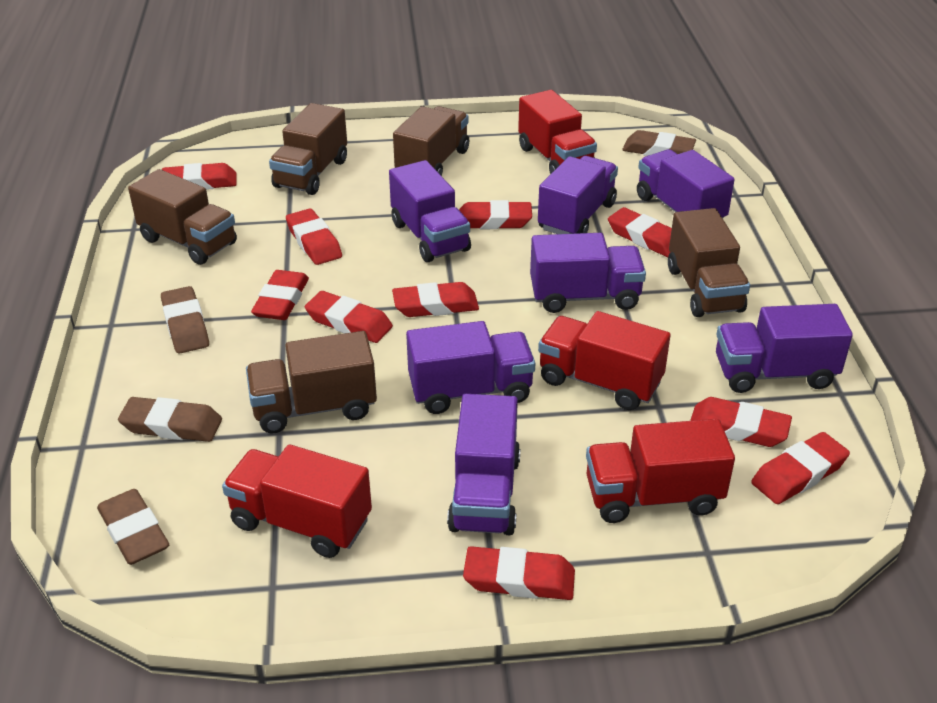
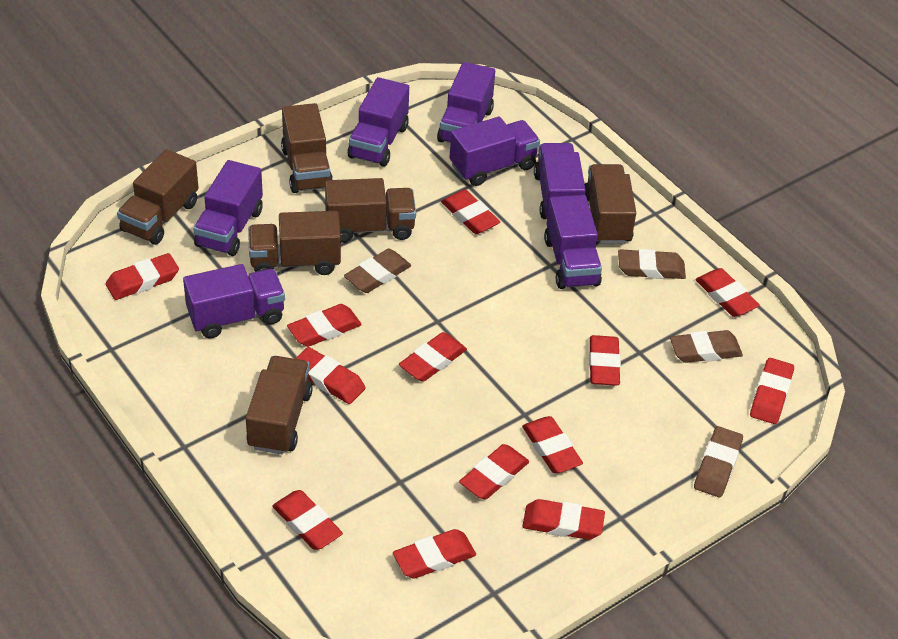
brown truck: [128,169,237,265] [246,331,377,433] [269,103,347,195] [393,106,469,176] [668,208,750,317] = 5 -> [117,149,199,245] [246,356,313,454] [248,211,341,275] [281,103,333,193] [325,178,416,243] [585,164,636,244] = 6
red eraser: [162,163,237,190] [251,270,309,320] [286,209,342,265] [305,291,393,343] [392,282,479,317] [459,200,532,229] [463,546,575,600] [608,207,672,257] [690,397,792,447] [751,432,850,504] = 10 -> [106,253,179,300] [272,490,343,550] [287,304,362,347] [295,347,365,404] [393,529,476,579] [399,332,467,382] [441,190,500,234] [459,444,529,499] [522,416,583,473] [522,499,605,540] [589,335,621,386] [695,268,760,317] [750,358,794,424] = 13
red truck: [222,444,372,558] [518,90,597,174] [538,311,671,410] [586,419,735,523] = 4 -> none = 0

